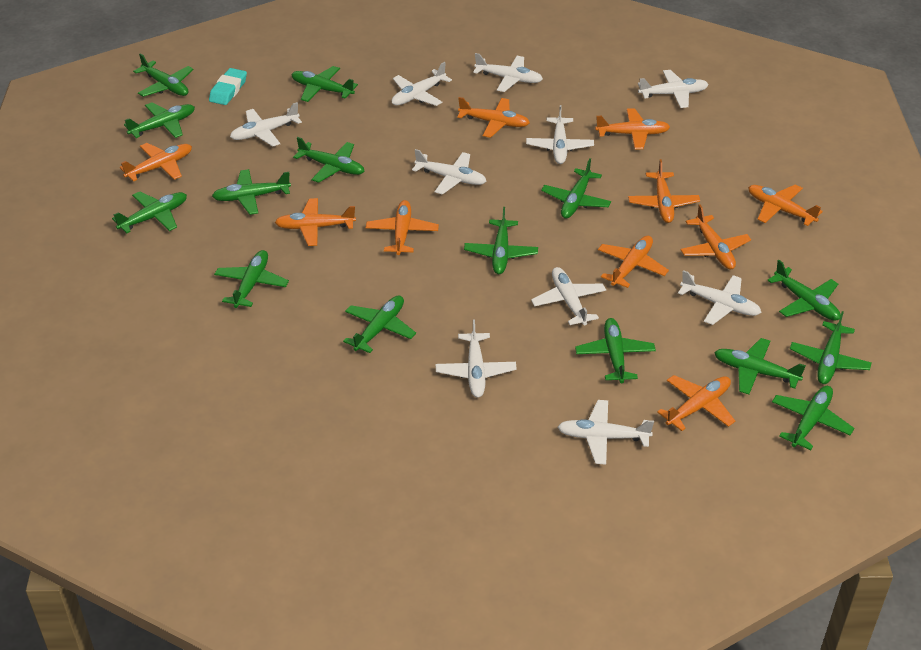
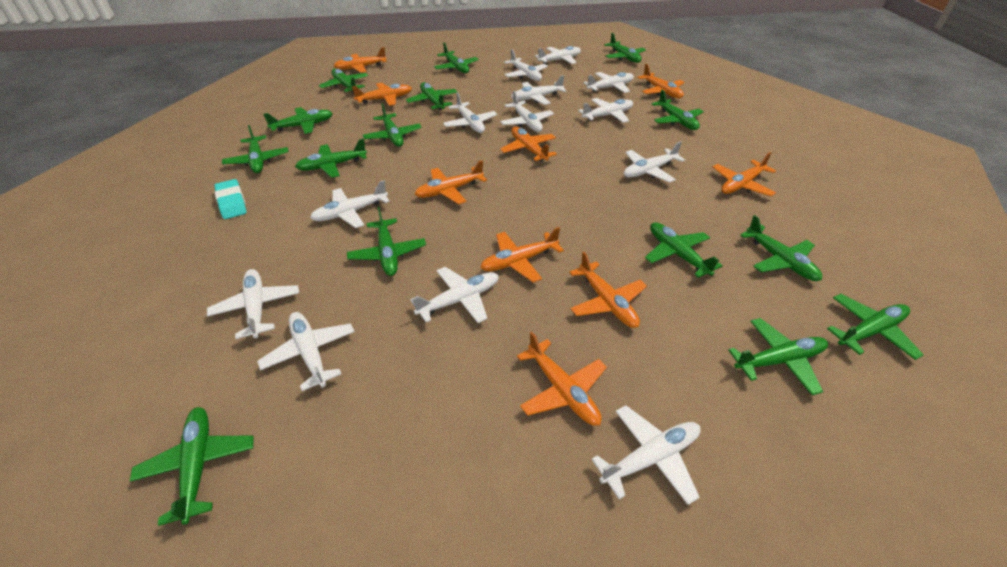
orange plane: [120,143,192,182] [275,198,356,246] [366,200,439,255] [457,97,530,138] [595,108,670,149] [598,236,669,288] [628,159,700,223] [657,375,735,431] [680,204,751,269] [748,184,823,226] = 10 -> [334,47,387,73] [352,83,412,106] [415,160,487,204] [480,227,564,282] [500,127,557,161] [517,332,607,426] [569,252,647,328] [637,64,685,99] [713,152,776,196] = 9
white plane: [230,102,302,147] [392,62,452,106] [412,149,486,195] [436,320,517,398] [473,53,543,92] [526,105,594,164] [531,267,606,326] [558,400,654,465] [638,70,709,108] [678,270,762,325] = 10 -> [207,269,299,339] [257,312,355,391] [310,180,390,228] [410,267,499,323] [443,92,497,133] [500,91,554,132] [504,49,548,81] [511,75,566,105] [535,46,581,64] [578,98,633,123] [583,72,634,93] [592,405,701,505] [624,141,685,183] = 13

